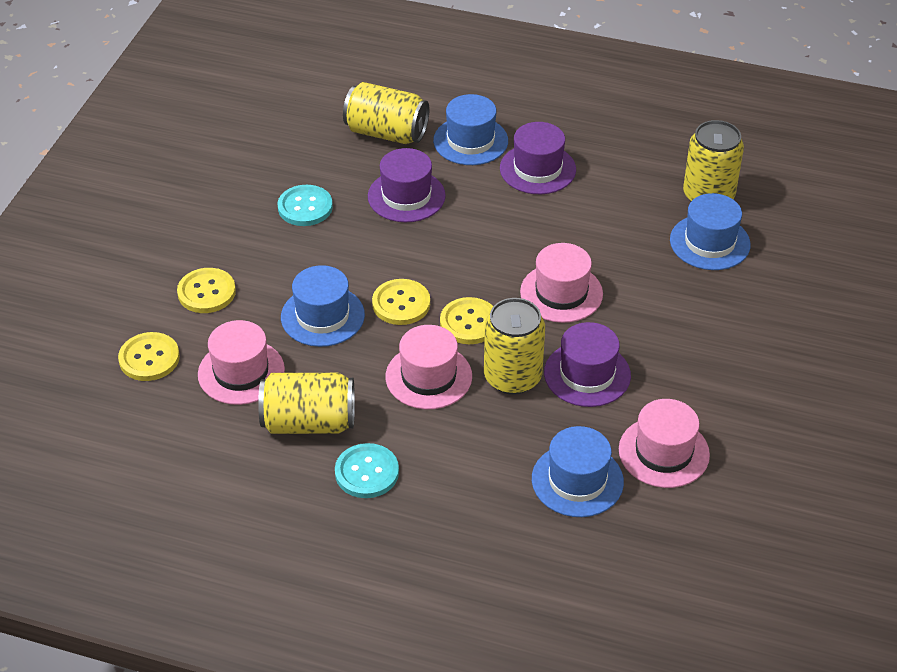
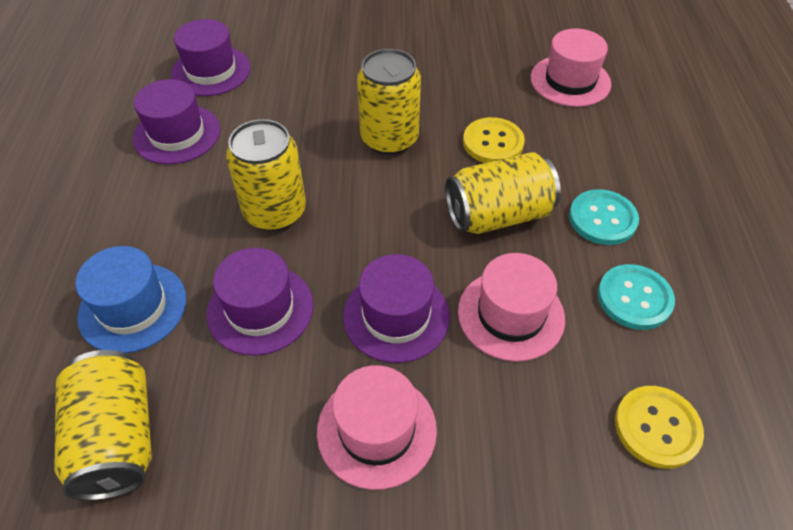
blue hat: [281,265,365,347] [433,94,508,165] [532,426,624,517] [670,193,751,270] = 4 -> [75,246,186,353] = 1
pink hat: [198,320,285,405] [386,325,472,409] [520,243,603,323] [619,399,710,488] = 4 -> [317,365,437,490] [458,253,565,362] [531,28,611,107] = 3
purple hat: [368,148,446,222] [500,122,576,194] [544,322,631,407] = 3 -> [133,79,220,164] [171,19,251,96] [207,248,314,356] [343,254,450,363] = 4
yellow button: [118,332,180,381] [177,268,236,313] [372,279,430,325] [440,297,493,344] = 4 -> [463,117,525,163] [615,386,704,469] = 2

